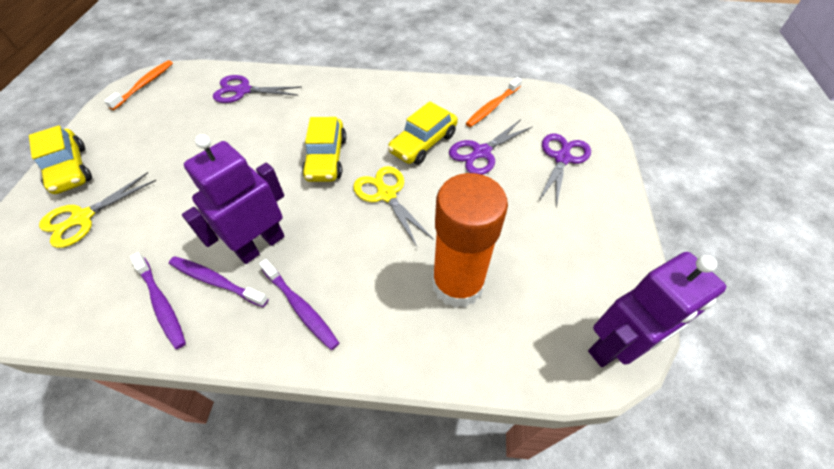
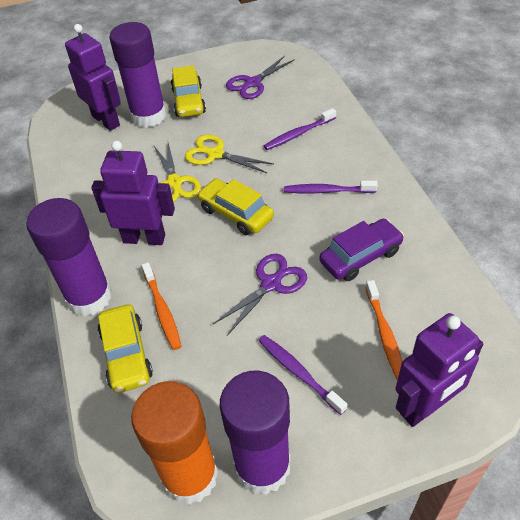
purple car: none = 0 -> [319,219,404,281] = 1
purple glue stick: none = 0 -> [26,198,112,317] [109,22,166,128] [219,371,291,495] = 3
purple robot: [182,134,285,264] [588,252,726,367] = 2 -> [65,24,121,131] [91,141,175,245] [396,313,483,427] = 3
purple scissors: [213,75,302,103] [449,119,533,175] [538,134,591,207] = 3 -> [213,254,307,335] [226,56,295,99] = 2

